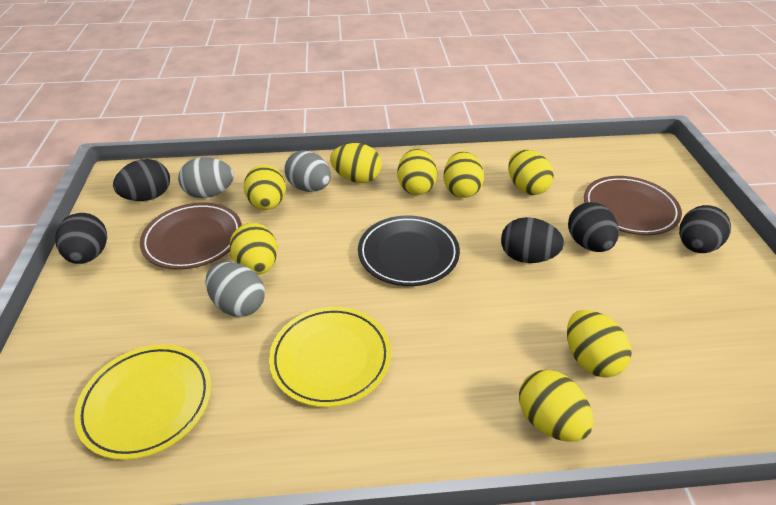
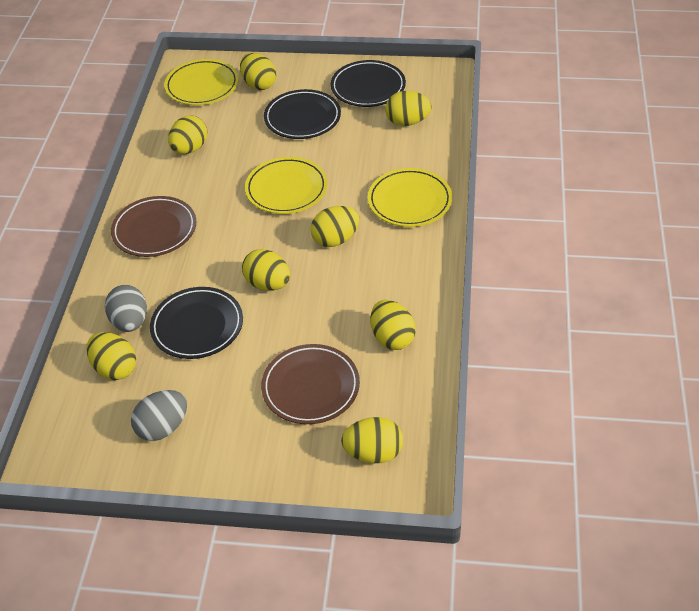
black egg: [55,213,107,264] [113,159,170,201] [501,217,564,263] [568,202,619,252] [679,205,731,253] = 5 -> none = 0
black plate: [358,215,460,286] = 1 -> [150,287,243,359] [264,89,341,139] [331,60,406,107] = 3
grey egg: [178,157,234,198] [205,262,265,317] [284,151,331,192] = 3 -> [105,285,147,332] [131,390,187,441] = 2
yellow plate: [74,345,211,460] [269,307,391,407] = 2 -> [164,59,239,105] [245,157,328,214] [368,168,452,227] = 3

